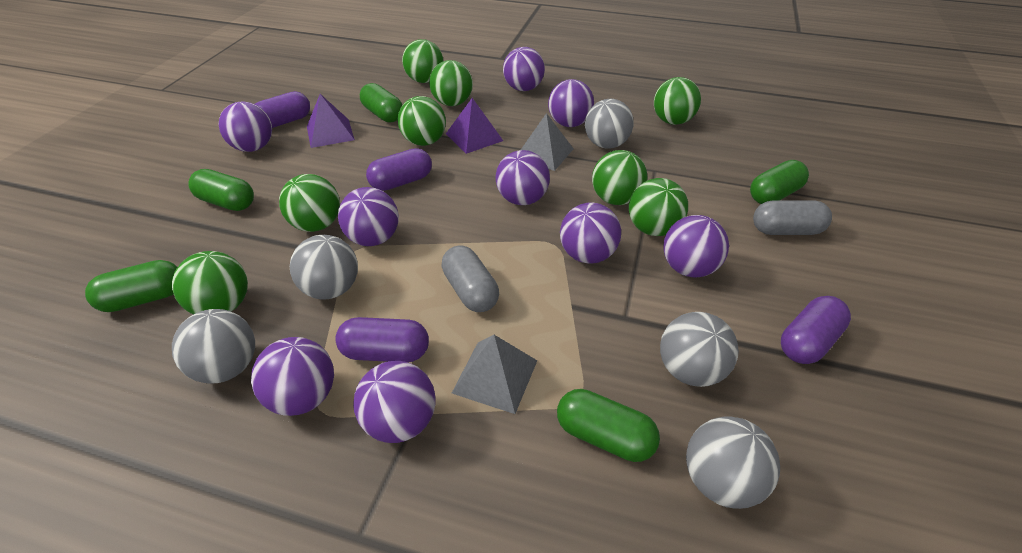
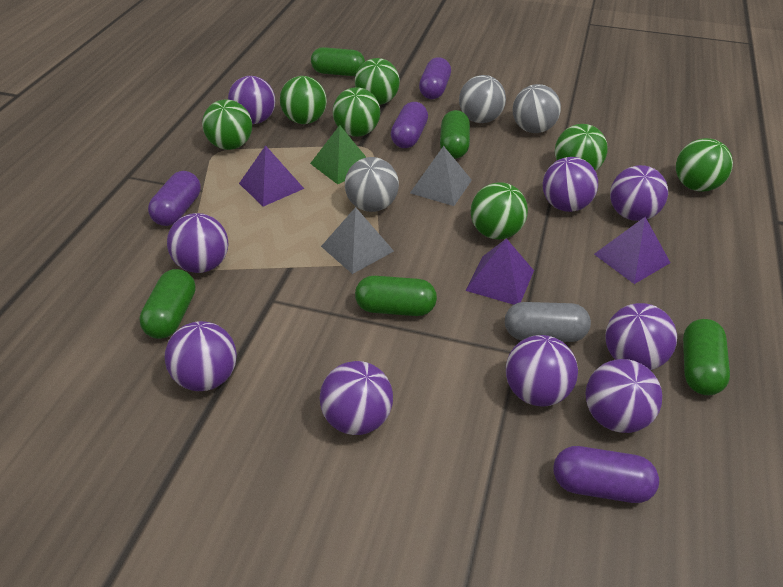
green ball: [172,251,248,314] [279,174,340,232] [398,96,446,146] [402,39,444,83] [429,60,473,106] [592,150,648,205] [629,178,688,236] [654,77,701,125] = 8 -> [202,100,252,150] [280,76,327,124] [333,87,380,137] [355,58,400,105] [471,182,528,239] [555,124,608,171] [676,138,733,192] = 7
green pyramid: none = 0 -> [310,125,366,184] = 1
grey ball: [172,309,255,384] [290,235,358,300] [585,99,634,149] [660,312,739,387] [686,416,780,509] = 5 -> [345,157,399,212] [459,75,506,123] [513,84,561,133] = 3
grey capsule: [441,245,499,312] [753,200,832,235] = 2 -> [505,302,591,342] = 1
purple pyramid: [307,94,355,148] [446,98,503,154] = 2 -> [239,145,304,207] [465,238,534,305] [594,217,670,284] = 3

